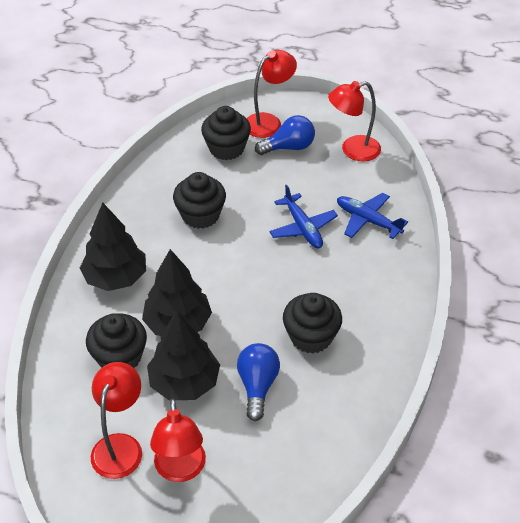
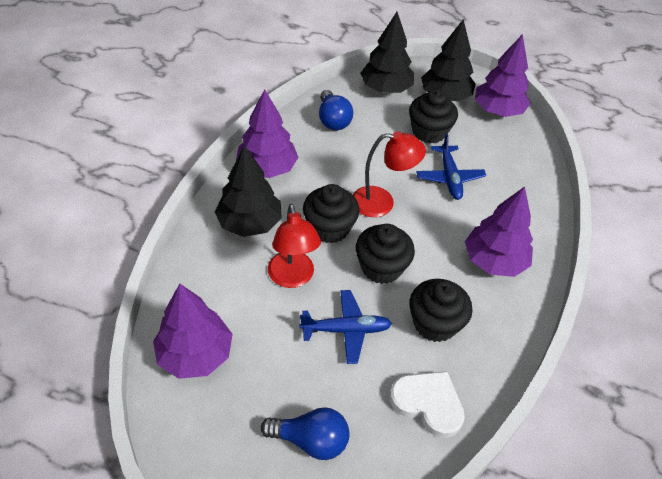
purple tree: none = 0 -> [153,284,232,379] [236,89,299,178] [465,186,533,277] [475,34,531,117] = 4
red lamp: [91,362,142,479] [150,398,206,482] [247,50,297,138] [328,81,381,162] = 4 -> [268,204,321,288] [353,131,426,217] = 2
white heart: none = 0 -> [389,371,465,438] = 1

